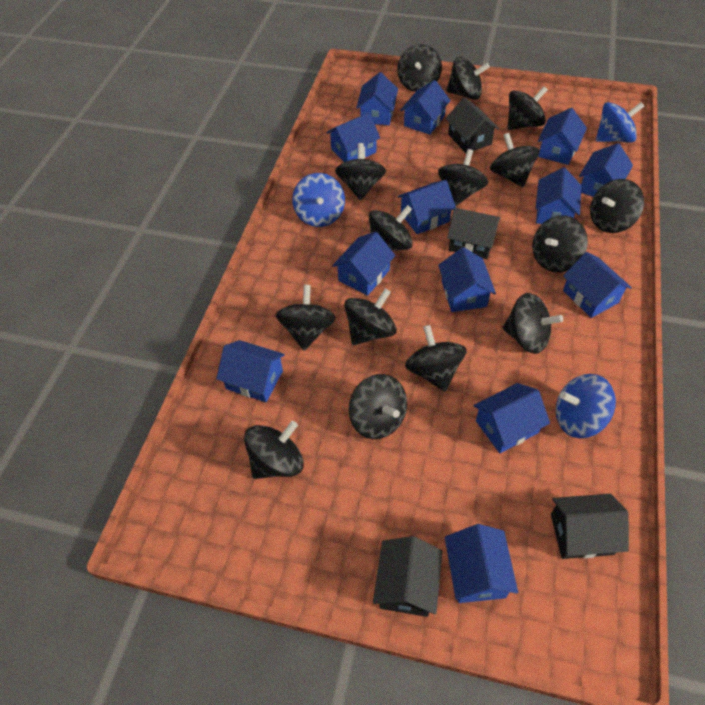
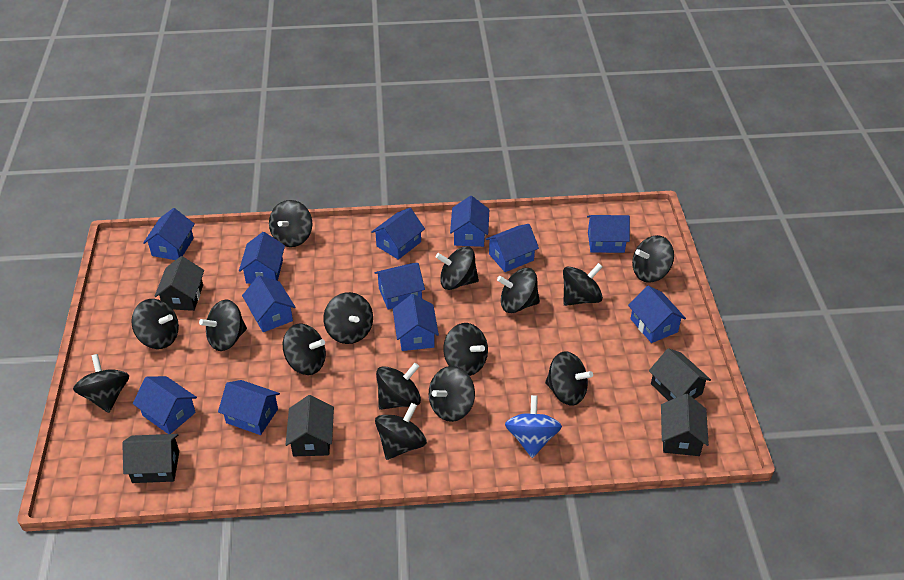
black house: [373,536,442,617] [446,98,499,153] [447,208,501,259] [551,494,629,559] = 4 -> [122,434,179,483] [155,256,204,311] [285,395,334,456] [649,348,711,401] [661,394,709,456] = 5
blue house: [216,340,285,402] [326,113,380,162] [332,232,395,296] [356,72,398,125] [397,180,456,234] [400,80,451,135] [438,247,496,312] [445,524,518,603] [473,383,550,453] [536,167,581,224] [538,108,587,165] [563,252,632,318] [579,143,633,197] = 13 -> [133,376,197,434] [143,208,195,260] [218,380,280,435] [239,232,285,284] [242,275,295,332] [371,208,425,260] [375,263,425,309] [393,294,439,351] [450,196,489,247] [486,224,539,272] [587,215,630,253] [628,286,686,343] = 12
blue spinning top: [292,173,345,227] [556,374,616,438] [596,102,644,143] = 3 -> [505,395,562,458] = 1

